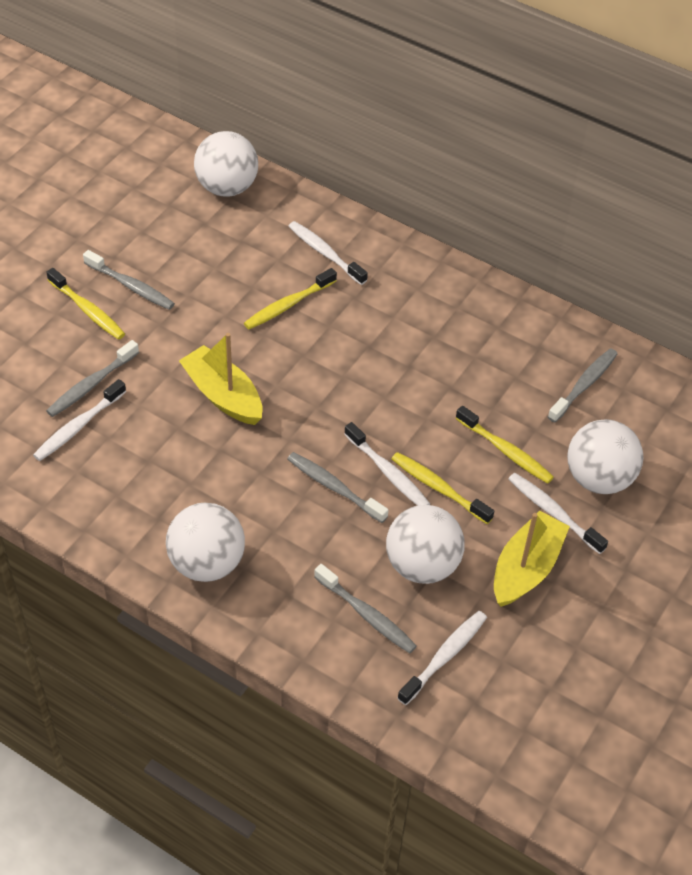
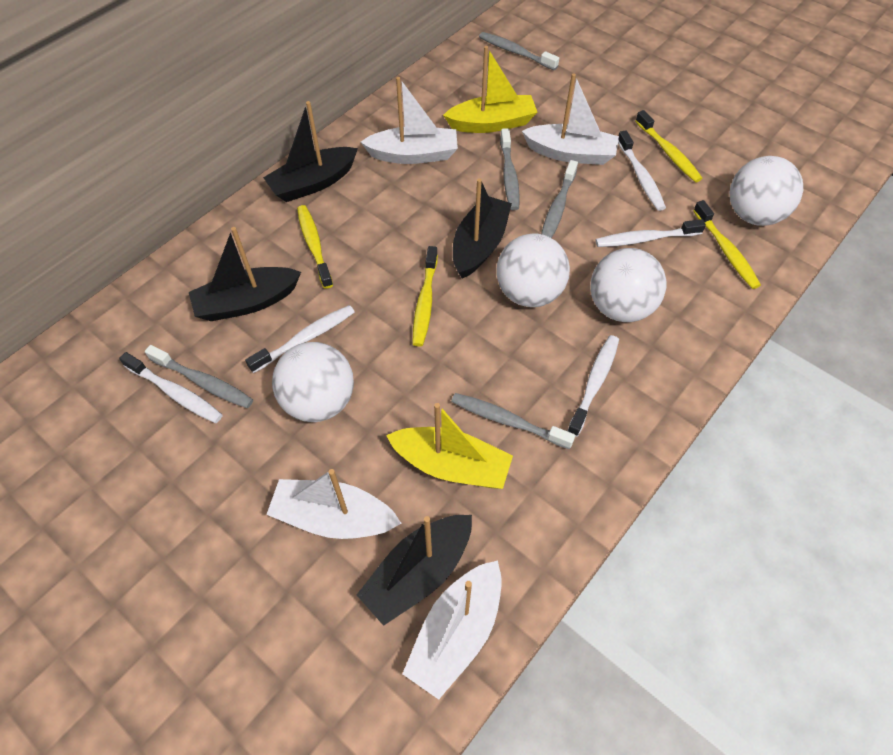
black boat: none = 0 -> [189,227,301,321] [263,101,358,202] [357,515,472,626] [453,179,512,279] = 4
white boat: none = 0 -> [266,469,401,539] [361,77,458,164] [402,561,502,700] [522,73,619,165] = 4

